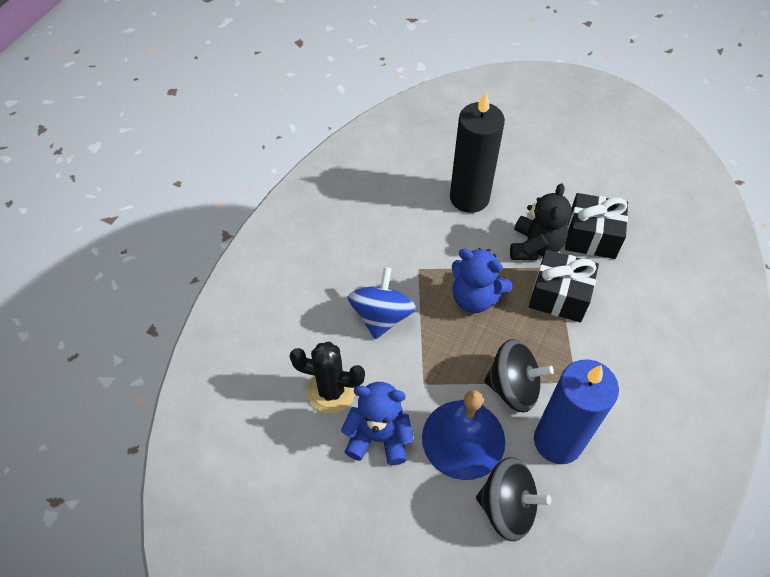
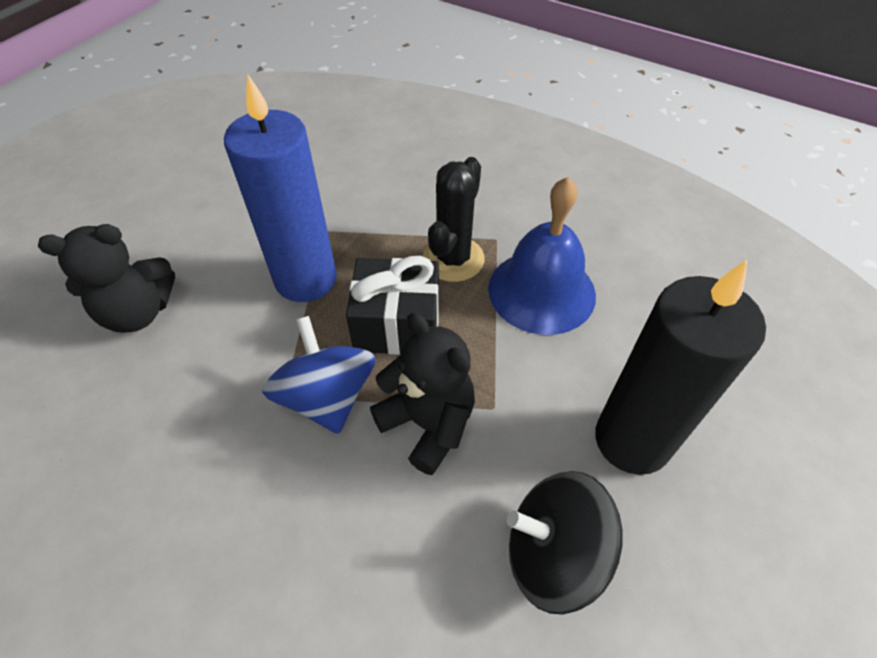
black gift: [529,250,599,322] [565,193,628,259] = 2 -> [346,256,439,355] = 1
black spinning top: [476,457,551,541] [484,339,554,413] = 2 -> [507,471,623,614] = 1
black teddy bear: [510,183,572,260] = 1 -> [38,224,175,333] [370,312,475,475] = 2
blue teddy bear: [341,382,414,465] [452,248,512,313] = 2 -> none = 0

